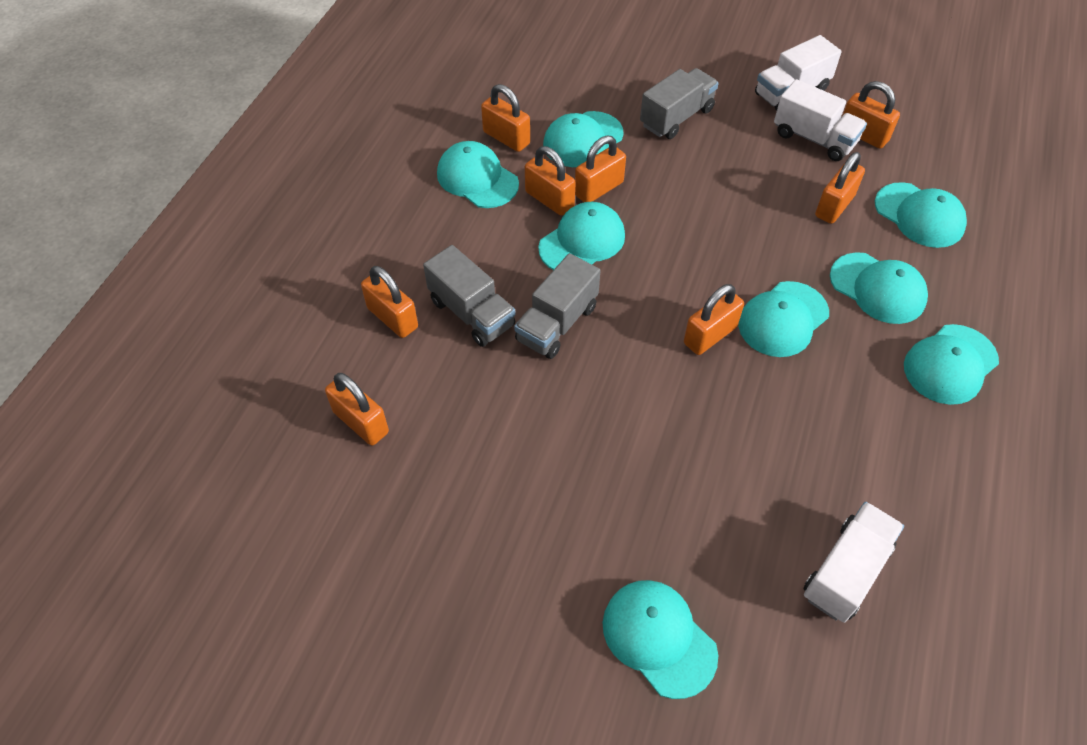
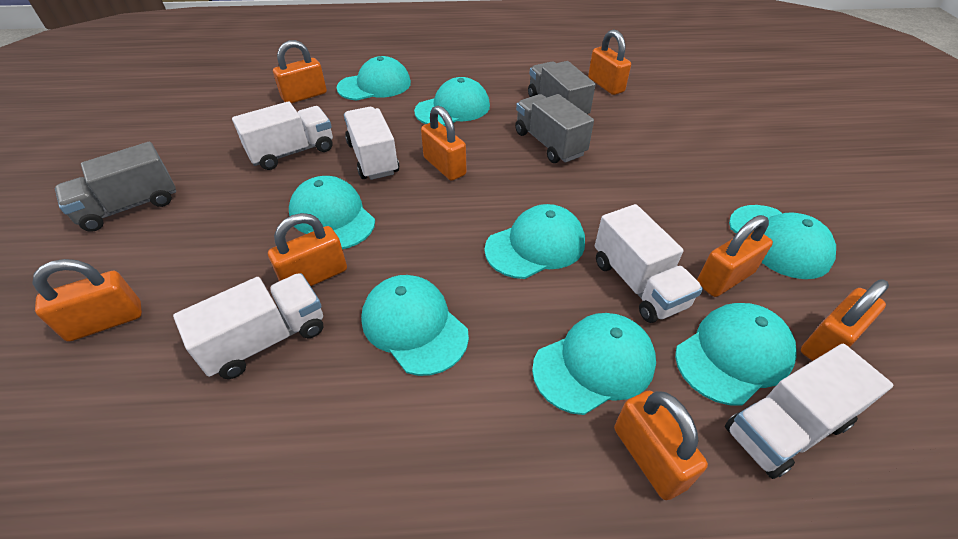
white truck: [755,35,842,111] [774,79,867,161] [804,502,904,623] = 3 -> [173,273,323,379] [232,101,333,170] [344,107,399,180] [595,204,703,323] [725,344,893,479] = 5

